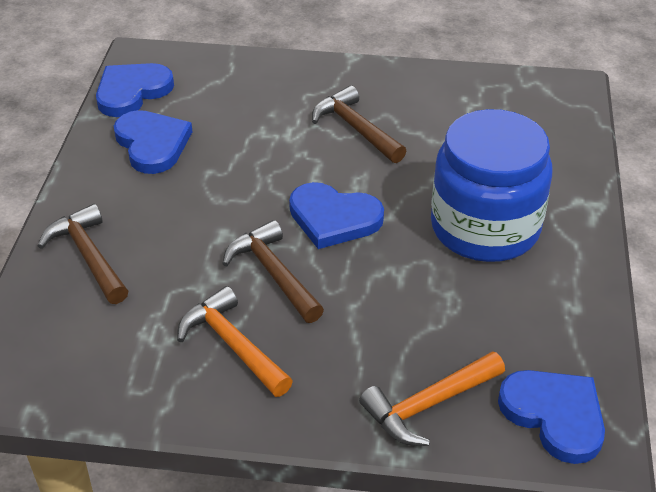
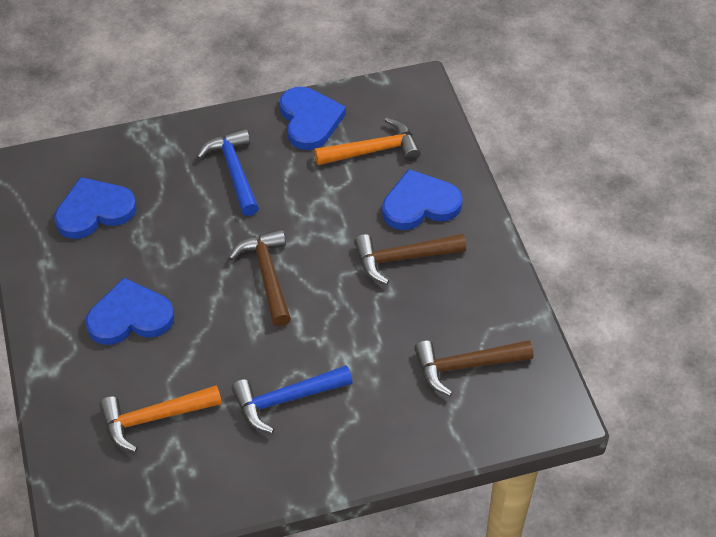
blue hammer: none = 0 -> [197,128,259,216] [231,365,353,433] = 2
blue jar: [431,109,553,262] = 1 -> none = 0

